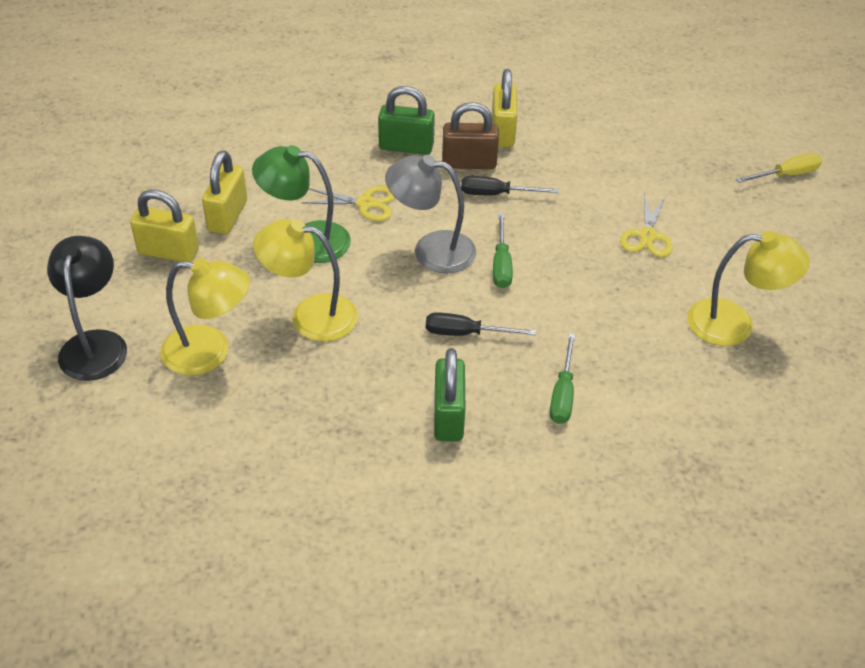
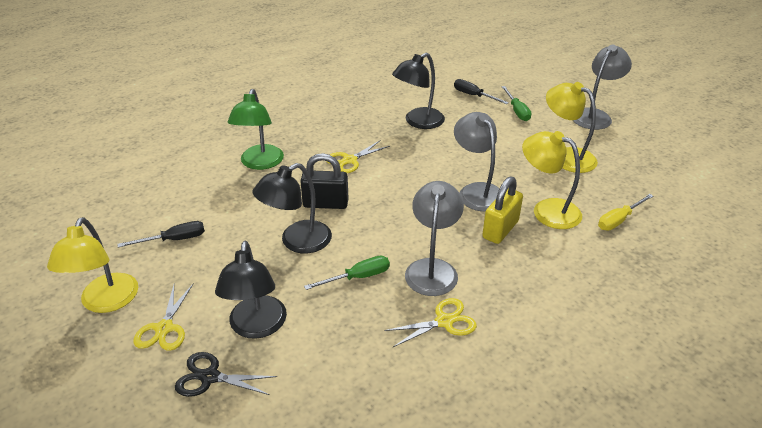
black lamp: [47,236,127,381] = 1 -> [215,241,287,339] [252,163,332,254] [392,53,445,129] = 3
black padlock: none = 0 -> [300,153,349,209] = 1
black scissors: none = 0 -> [175,352,277,397] = 1
brown padlock: [442,102,499,169] = 1 -> none = 0
green padlock: [378,86,435,155] [434,348,465,441] = 2 -> none = 0
grey lamp: [385,155,476,273] = 1 -> [405,181,464,296] [454,112,500,211] [573,45,632,130] = 3
yellow padlock: [130,190,199,262] [202,150,247,234] [492,69,517,147] = 3 -> [482,176,523,244] = 1
yellow scissors: [301,186,395,221] [620,193,673,257] = 2 -> [133,283,194,351] [326,140,390,173] [384,298,477,347] = 3

